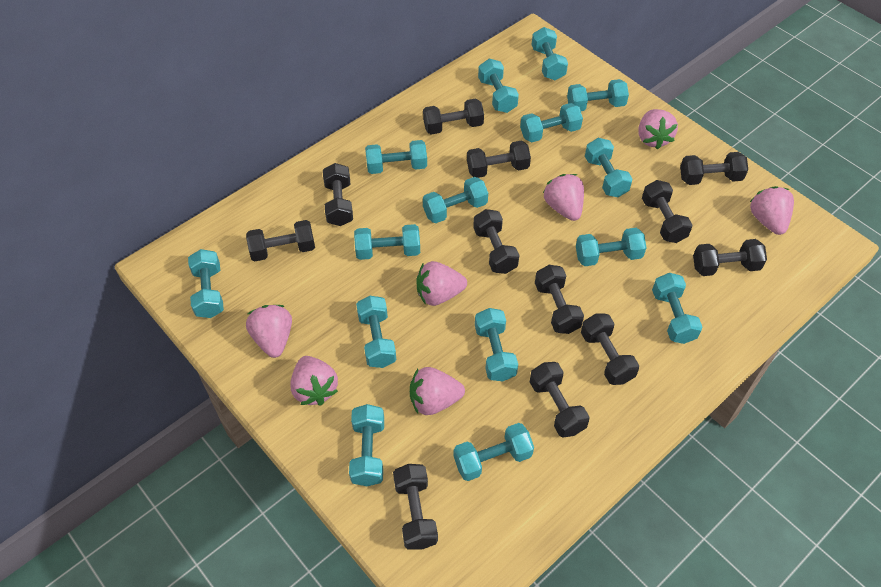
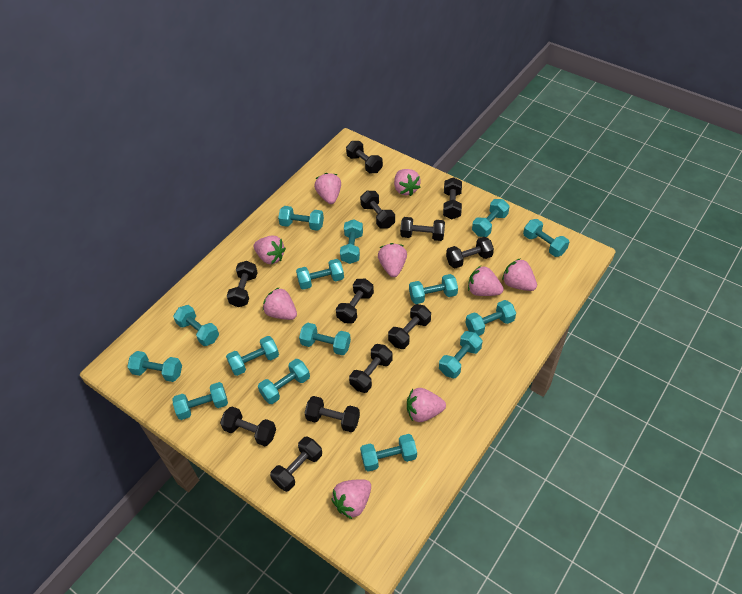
pink strawberry: [246,305,292,358] [290,356,338,406] [410,367,465,415] [416,261,467,306] [543,174,584,221] [638,109,678,149] [750,186,794,235] = 7 -> [254,235,286,264] [263,287,297,320] [314,173,341,204] [331,479,371,519] [378,243,407,277] [394,169,421,196] [407,388,446,422] [468,266,504,296] [502,258,537,291] = 9

